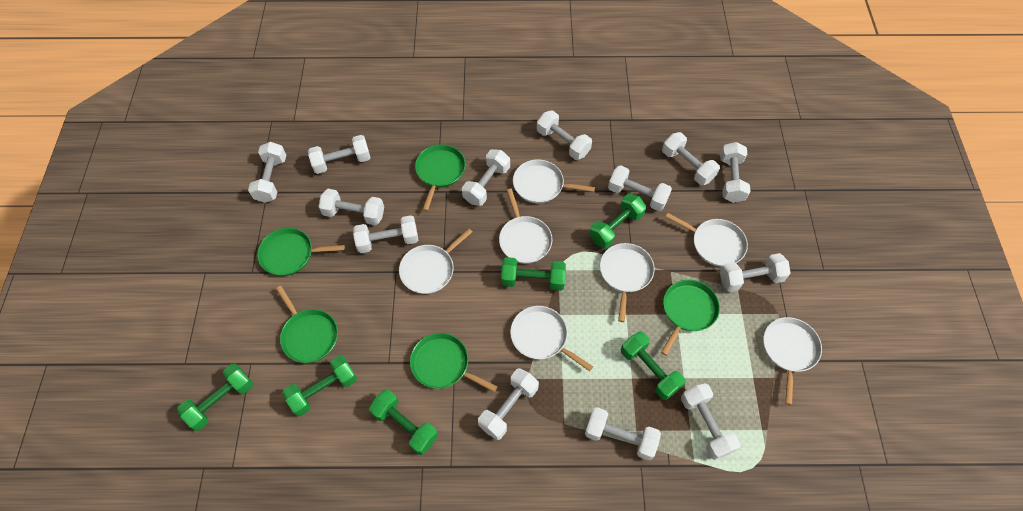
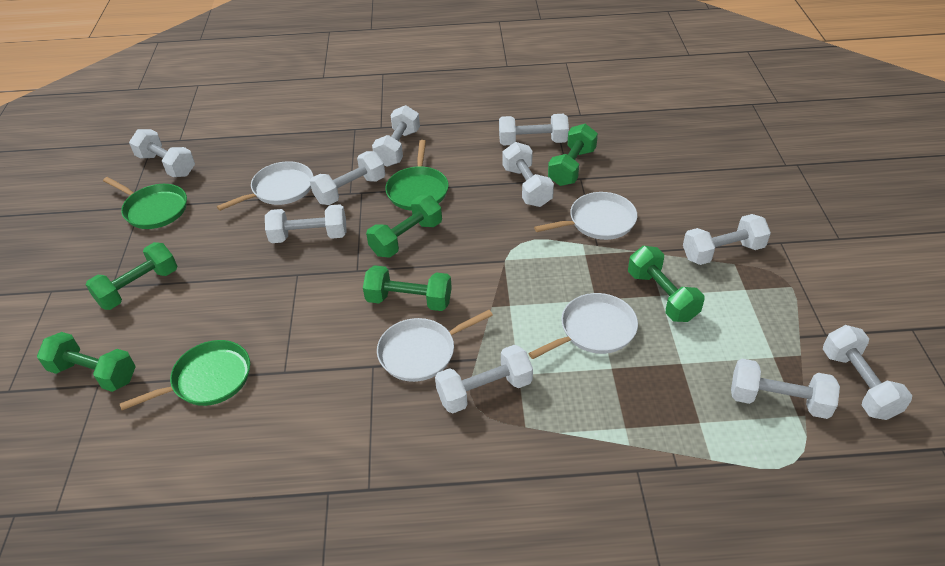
green pan: [257,228,345,276] [276,286,338,363] [410,333,498,392] [415,144,466,211] [661,280,720,356] = 5 -> [103,177,187,229] [120,340,250,410] [385,140,449,211] = 3
white dumbbell: [248,142,286,203] [308,135,371,174] [319,189,384,225] [353,215,418,253] [462,149,510,206] [478,368,539,440] [537,110,592,160] [585,407,661,460] [608,165,672,211] [662,132,720,185] [681,383,740,460] [720,142,750,203] [720,253,791,292] = 13 -> [129,129,195,177] [265,204,347,243] [310,151,385,205] [372,105,420,167] [435,345,533,413] [499,114,569,146] [502,142,554,207] [683,214,771,265] [731,359,840,419] [823,325,912,420] = 10
white pan: [399,228,472,294] [499,189,552,264] [510,306,593,371] [513,160,595,203] [600,243,655,322] [666,213,748,267] [763,317,822,405] = 7 -> [217,161,313,211] [377,310,493,382] [528,293,638,359] [534,192,637,240] = 4

